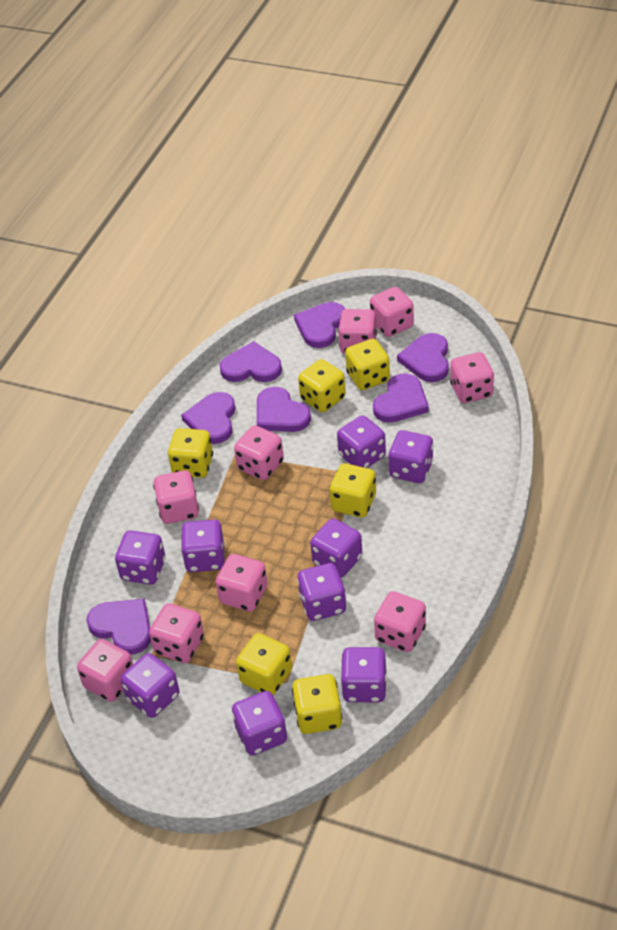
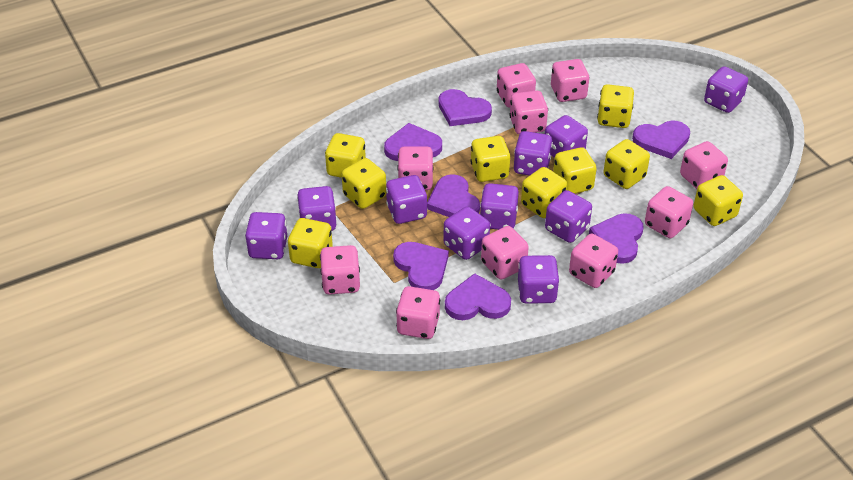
pink dice: [77,639,133,702] [149,603,204,663] [153,470,199,524] [216,554,267,611] [234,425,284,480] [338,309,377,354] [370,287,414,337] [374,591,426,652] [450,352,494,403] = 9 -> [320,245,360,295] [396,286,440,339] [397,146,434,190] [481,226,529,280] [497,63,536,107] [509,90,548,134] [551,59,589,102] [569,234,618,288] [645,186,693,238] [680,141,728,189] = 10
purple dice: [115,530,165,585] [121,653,179,718] [181,520,225,572] [232,691,287,755] [297,563,346,621] [310,518,362,578] [337,415,386,468] [341,647,387,702] [389,430,433,483] = 9 -> [245,212,287,259] [297,186,336,231] [386,175,427,224] [443,206,490,260] [480,183,519,230] [514,131,553,176] [518,255,559,304] [545,115,588,158] [545,190,592,243] [704,66,748,113] = 10
yellow dice: [168,428,213,478] [236,633,292,695] [292,674,342,734] [298,359,346,412] [329,463,376,517] [345,339,390,390] = 6 -> [288,218,333,268] [325,133,366,178] [342,158,386,209] [470,136,510,182] [521,167,567,218] [553,147,597,194] [597,84,634,128] [603,139,650,189] [693,175,743,226] = 9

